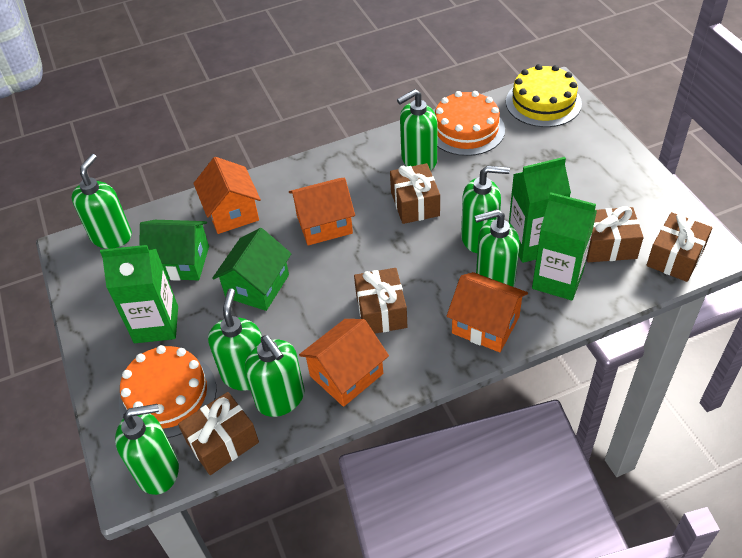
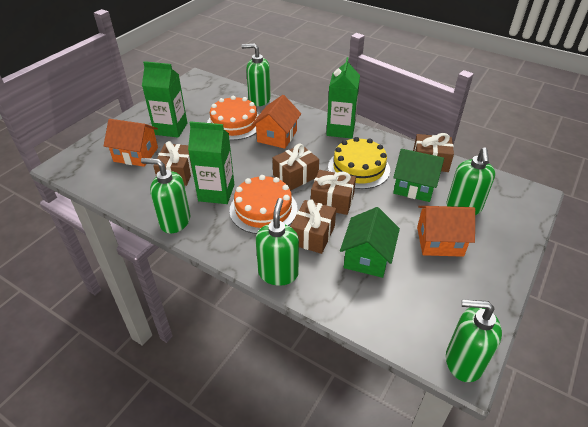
green soap dispenser: [72,154,132,249] [115,404,179,495] [208,288,262,391] [245,335,305,417] [397,89,438,171] [461,166,510,253] [474,209,520,287] = 7 -> [141,158,190,234] [241,43,271,106] [256,198,299,286] [446,299,502,382] [447,147,495,215] = 5
orange house: [193,157,261,234] [289,178,355,245] [299,319,389,407] [447,272,528,352] = 4 -> [104,119,158,167] [252,95,301,149] [417,206,475,257] = 3

